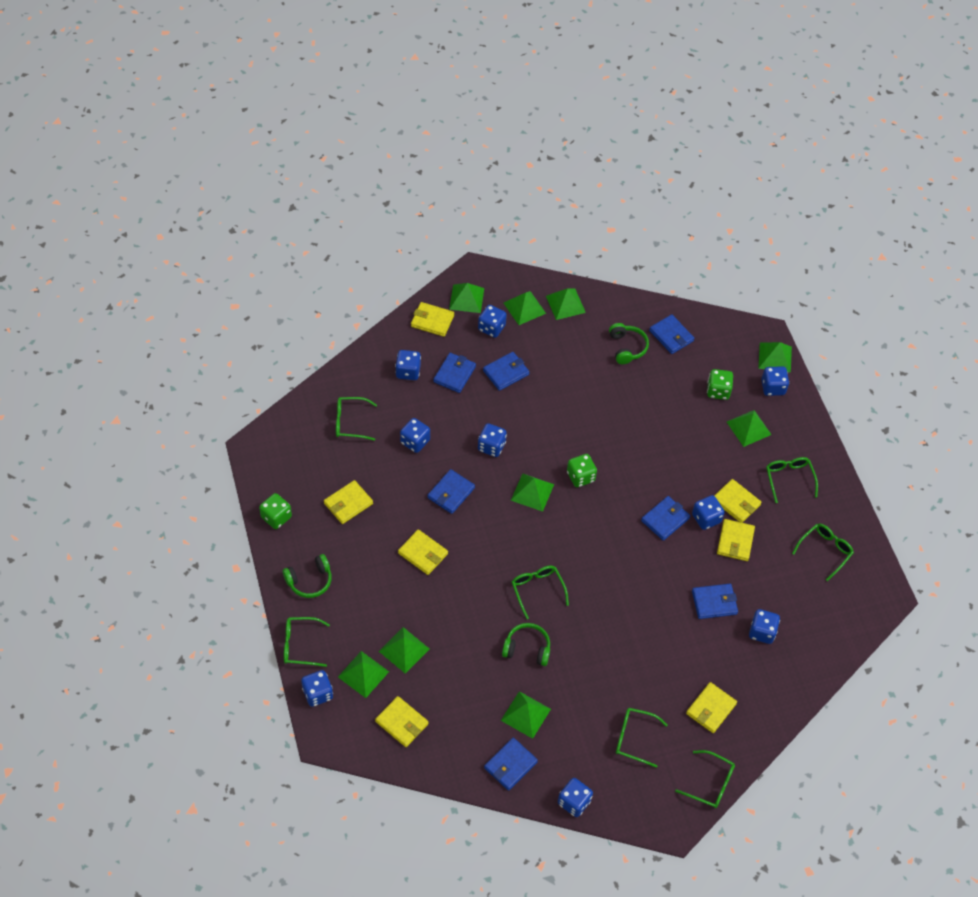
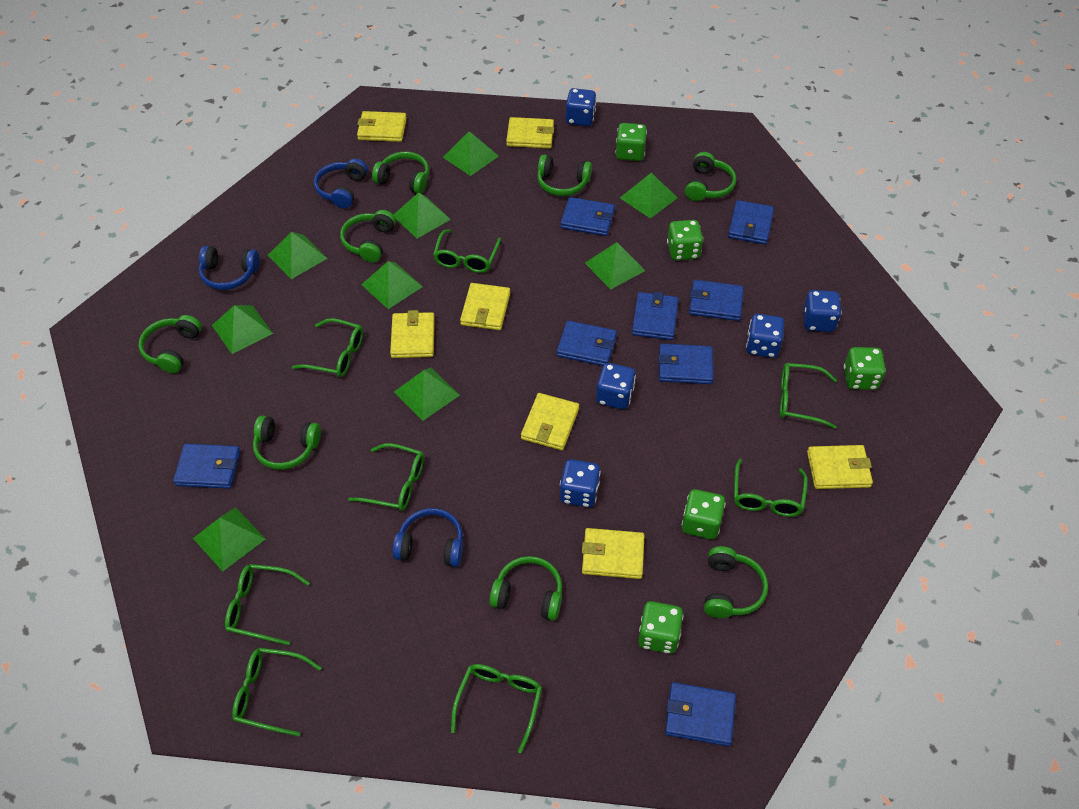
blue dice: [301,670,333,707] [395,350,421,380] [400,418,430,453] [478,305,507,338] [478,423,507,457] [558,778,593,817] [692,495,725,530] [749,609,780,644] [761,366,789,396] = 9 -> [560,459,601,507] [566,88,597,126] [596,363,636,409] [746,314,784,358] [803,290,842,332] = 5
blue headphones: none = 0 -> [199,246,260,290] [314,159,368,209] [393,508,463,567] = 3
blue wallet: [428,469,475,514] [433,353,476,393] [483,352,529,391] [484,738,538,790] [641,496,690,541] [649,314,694,354] [692,584,738,619] = 7 -> [173,444,240,489] [557,320,617,366] [560,197,615,236] [632,291,679,340] [658,344,713,384] [665,682,736,746] [689,280,744,321] [728,200,774,245] = 8
green dice: [259,493,292,529] [567,454,597,487] [707,369,733,400] = 3 -> [615,123,647,161] [638,601,683,654] [667,220,703,260] [682,489,725,539] [844,347,886,390] = 5
green glasses: [284,617,330,667] [336,397,377,441] [512,565,569,619] [616,708,668,768] [675,750,735,808] [766,457,818,503] [792,523,854,581] = 7 -> [225,564,310,646] [232,648,322,736] [292,318,363,377] [348,443,424,511] [433,229,501,273] [451,664,542,753] [734,459,808,517] [780,363,837,429] = 8
green headphones: [283,554,332,598] [502,623,550,666] [609,323,649,364] = 3 -> [139,315,202,373] [253,416,321,470] [340,210,396,263] [372,152,429,194] [489,556,562,621] [537,155,592,196] [685,152,736,201] [704,546,768,618] = 8

